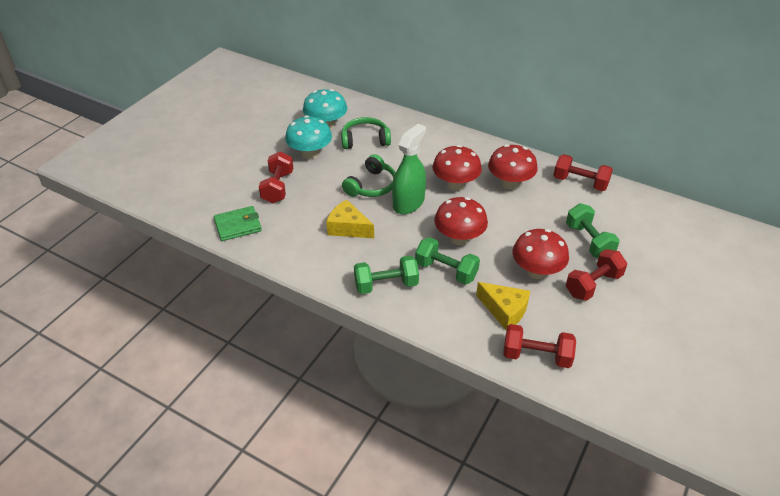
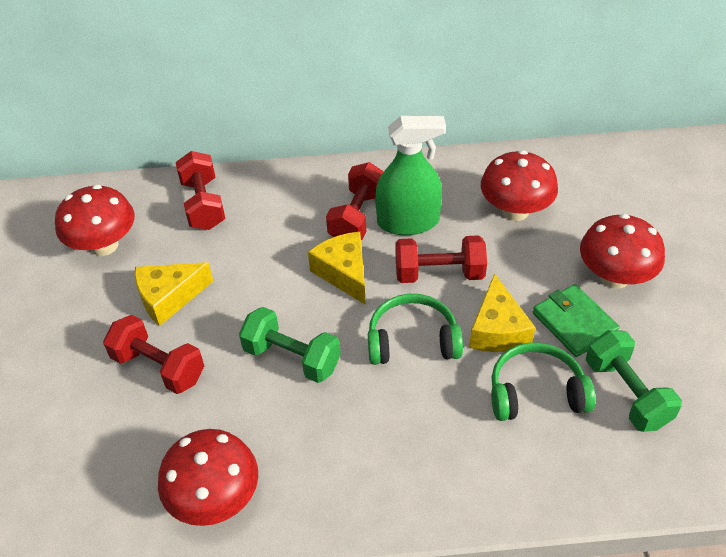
green dumbbell: [354,255,419,294] [415,237,480,285] [566,203,620,258] = 3 -> [239,307,341,383] [586,330,682,432] = 2
turquoise mushroom: [285,115,332,159] [303,89,347,129] = 2 -> none = 0
yellow cheese: [326,200,374,238] [476,282,530,331] = 2 -> [135,262,213,326] [308,232,366,305] [469,273,535,352] = 3

